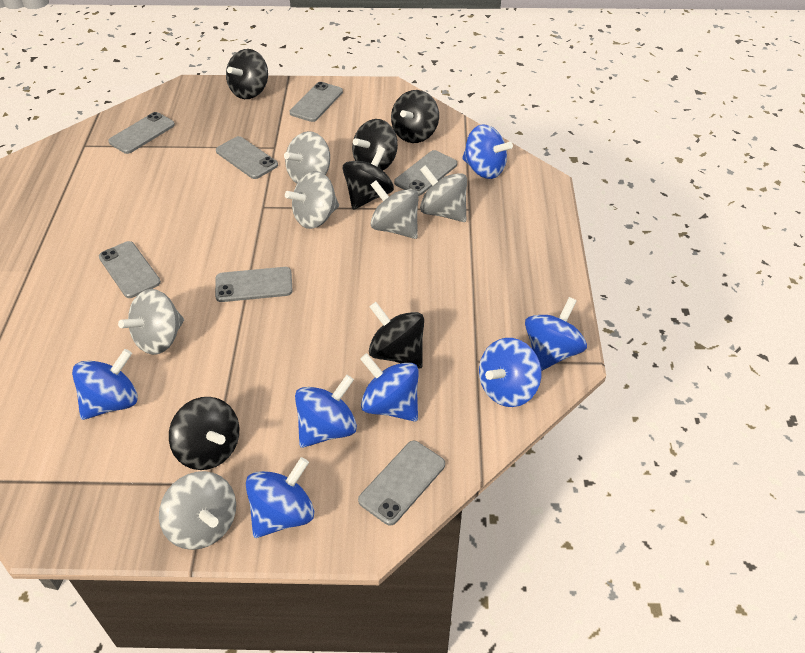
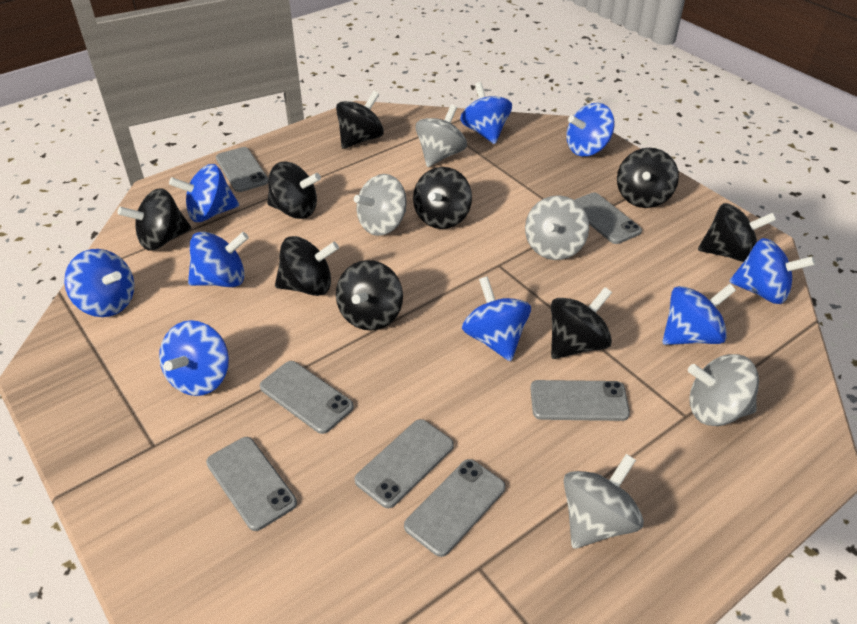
black spinning top: [169,397,239,470] [226,49,268,99] [343,146,394,210] [352,119,398,170] [369,302,424,368] [391,90,439,143] = 6 -> [117,188,191,251] [267,162,321,219] [275,236,339,296] [336,91,384,149] [336,260,403,331] [413,167,472,229] [551,287,612,359] [617,148,679,208] [698,203,776,262] = 9
blue spinning top: [72,349,138,420] [246,457,314,538] [295,375,357,448] [360,353,419,422] [462,124,513,179] [479,338,541,407] [525,297,587,371] = 7 -> [64,249,134,317] [159,320,229,396] [169,164,239,222] [188,232,249,287] [460,82,512,144] [462,276,531,361] [566,103,615,156] [663,284,736,345] [729,238,815,304] = 9
grey spinning top: [118,289,184,355] [159,471,236,550] [284,131,330,184] [285,171,339,229] [371,180,419,239] [420,165,467,222] = 6 -> [354,174,407,236] [416,105,467,167] [525,195,589,260] [564,454,644,549] [688,354,759,426] = 5

